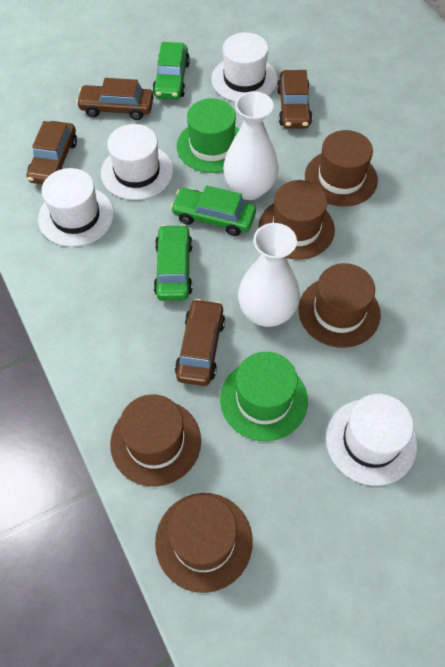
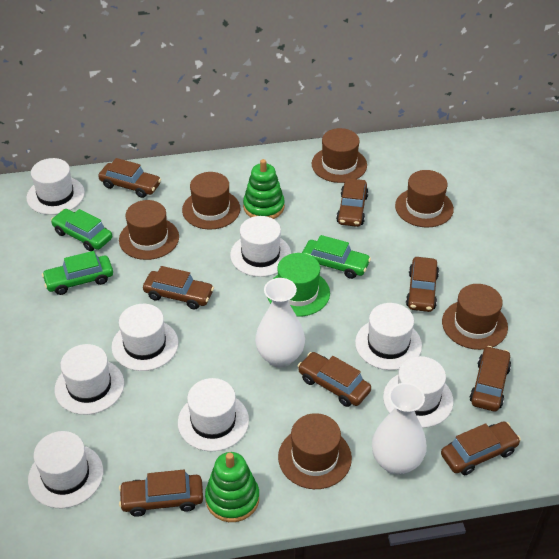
brown car: [27,121,77,185] [76,78,154,120] [175,299,225,386] [277,70,312,129] = 4 -> [98,158,161,198] [119,470,203,517] [143,266,214,309] [298,352,371,407] [336,178,369,227] [406,257,439,312] [441,421,521,475] [470,346,511,412] = 8
brown hat: [110,394,201,487] [155,493,253,593] [258,180,335,260] [298,263,381,348] [305,130,378,207] = 5 -> [119,200,179,260] [182,172,240,230] [278,413,352,489] [312,128,367,183] [395,170,454,227] [442,284,508,350] = 6
green hat: [177,98,239,173] [220,352,308,441] = 2 -> [267,253,330,317] = 1
green stacking toy: none = 0 -> [205,452,259,522] [243,159,285,219] = 2
white hat: [38,168,114,247] [101,124,173,200] [211,32,278,102] [326,394,417,486] = 4 -> [26,158,85,215] [28,431,103,508] [55,344,124,415] [111,304,178,371] [178,378,249,451] [230,216,291,277] [355,303,422,370] [383,356,453,428] = 8

